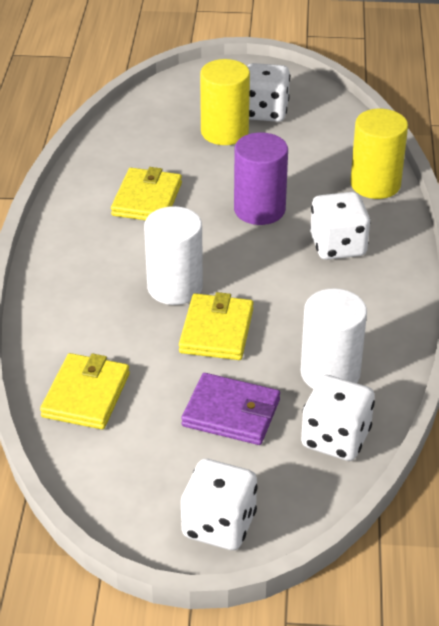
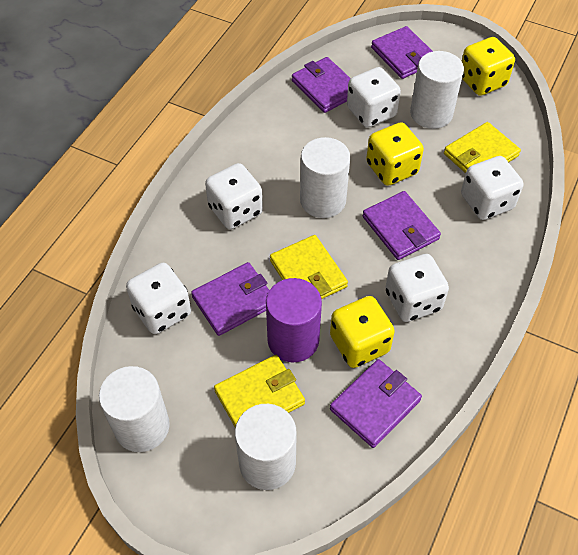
purple wallet: [181,373,280,445] = 1 -> [191,262,269,336] [292,57,351,113] [330,359,422,448] [363,191,441,260] [371,26,433,79] = 5
white cylinder: [144,206,203,305] [301,288,367,389] = 2 -> [99,366,170,452] [235,404,297,490] [300,137,350,218] [410,51,464,129] = 4
white dice: [181,459,258,550] [247,63,290,122] [301,375,375,461] [310,192,371,260] = 4 -> [126,263,191,334] [205,163,263,229] [347,67,401,128] [385,254,449,322] [461,156,523,220] = 5
yellow cylinder: [200,59,250,145] [350,109,408,199] = 2 -> none = 0
yellow dice: none = 0 -> [330,296,395,368] [366,122,424,186] [462,37,515,96] = 3

